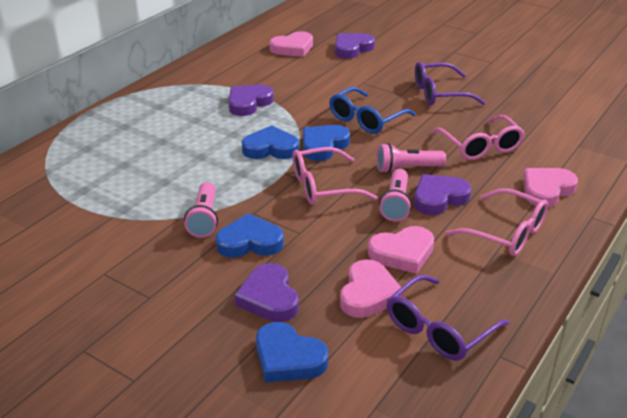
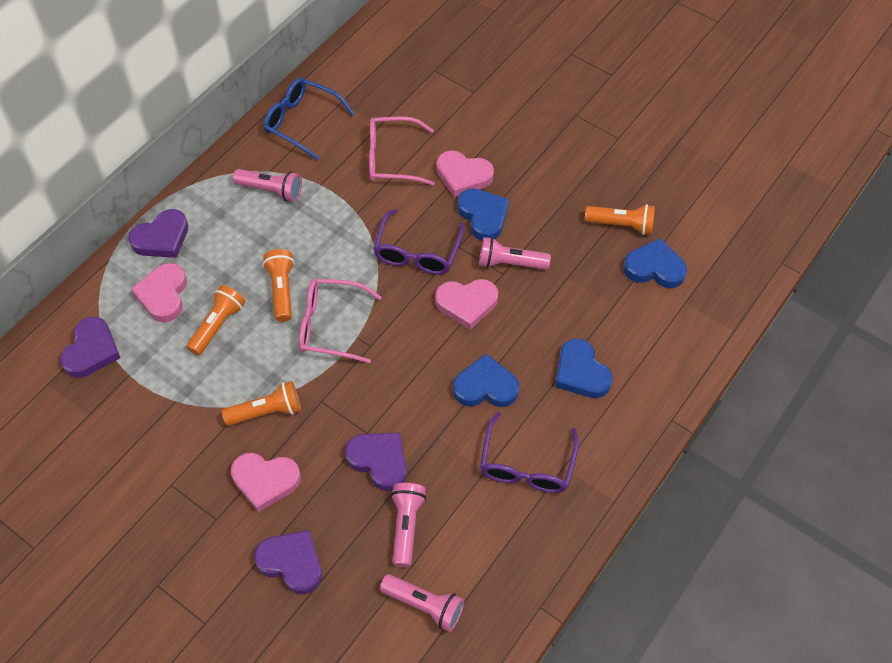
orange flashlight: none = 0 -> [187,285,246,356] [222,381,301,426] [263,249,294,322] [585,204,655,235] = 4
pink flashlight: [184,182,218,238] [377,143,446,173] [379,169,412,222] = 3 -> [233,169,302,202] [380,574,464,632] [391,483,426,567] [479,237,551,270] = 4
pink glasses: [293,147,378,205] [431,115,525,160] [446,188,548,256] = 3 -> [299,279,382,363] [369,116,435,186] = 2

